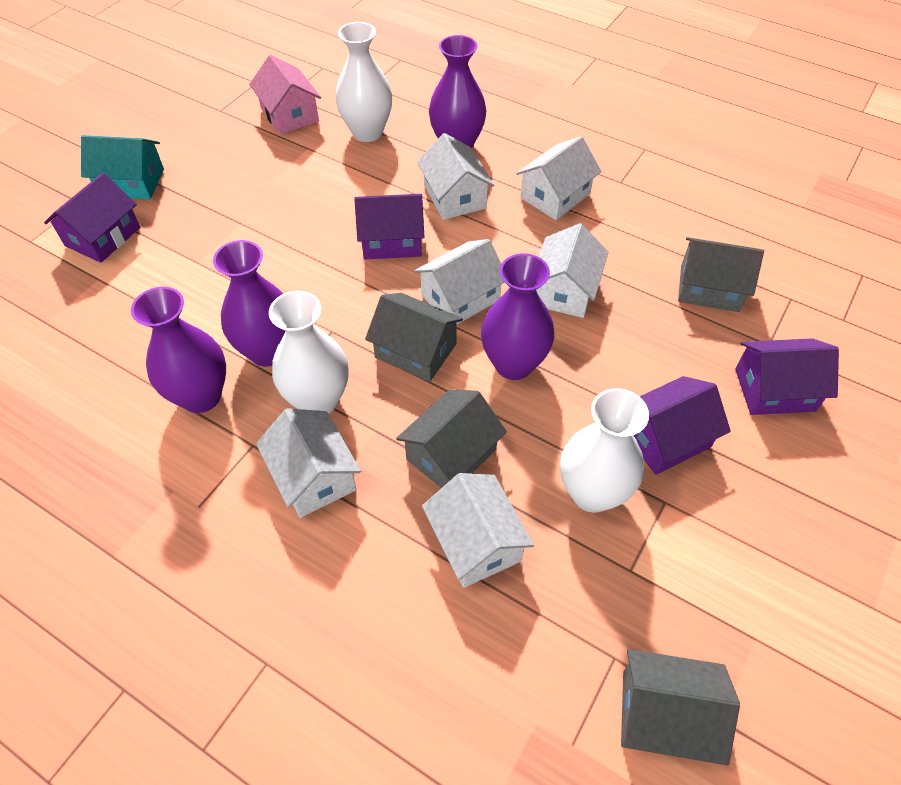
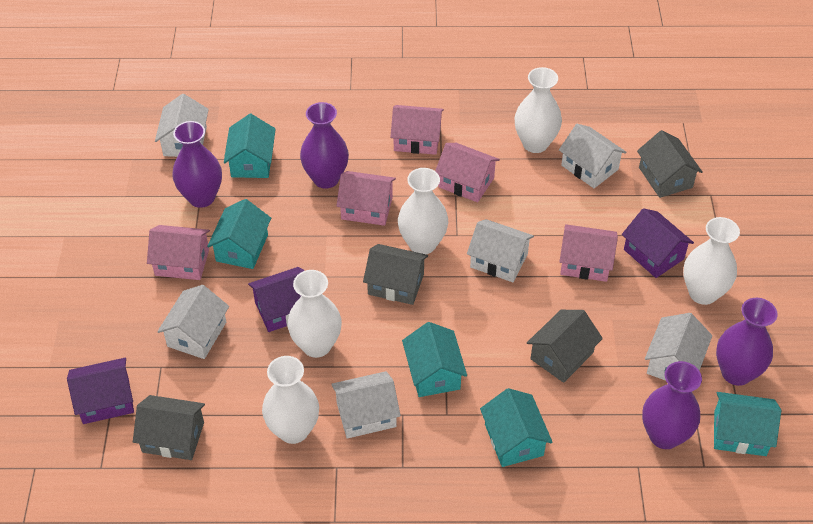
pink house: [249,55,321,134] = 1 -> [147,225,210,280] [336,171,396,226] [390,105,444,155] [435,143,500,203] [559,224,618,282] = 5
purple house: [44,173,140,263] [354,194,425,259] [633,376,731,475] [735,338,839,415] = 4 -> [67,358,134,424] [248,267,305,332] [622,208,694,278] = 3
turquoise house: [81,135,164,199] = 1 -> [207,199,271,269] [224,114,276,178] [402,322,467,397] [480,388,553,467] [714,392,781,456] = 5
white vase: [269,291,348,414] [335,22,392,142] [560,388,649,513] = 3 -> [262,356,319,444] [287,270,342,358] [398,168,448,254] [514,67,562,153] [683,217,740,305] = 5

